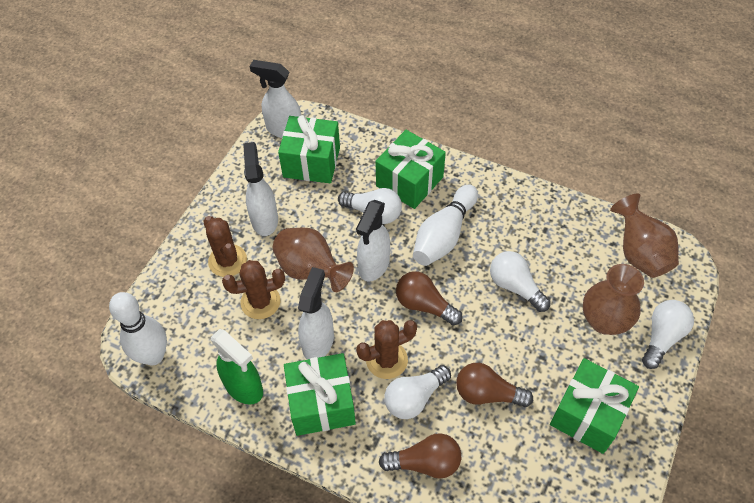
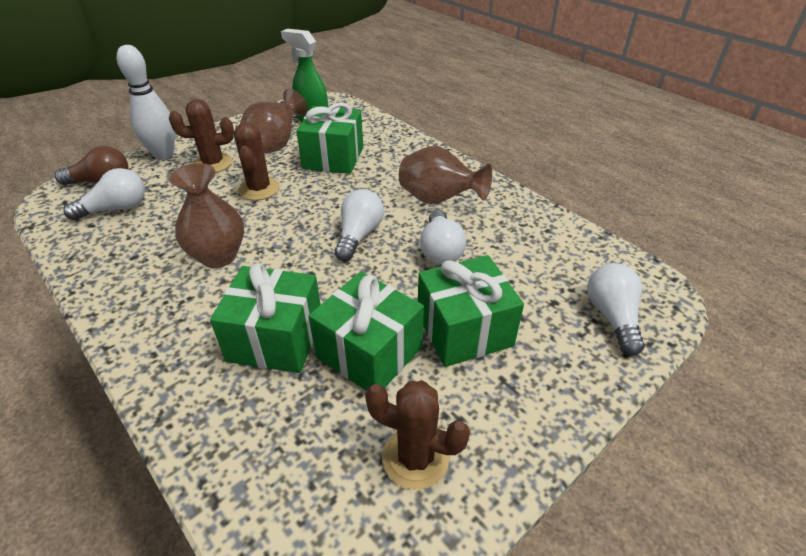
brown light bulb: [379,433,461,479] [396,271,463,326] [456,363,533,407] = 3 -> [55,146,128,185] = 1
white bowling pin: [109,292,167,365] [413,185,478,266] = 2 -> [116,45,175,160] = 1
white spray bottle: [243,142,278,236] [250,60,301,138] [298,267,334,360] [356,200,390,282] = 4 -> none = 0

